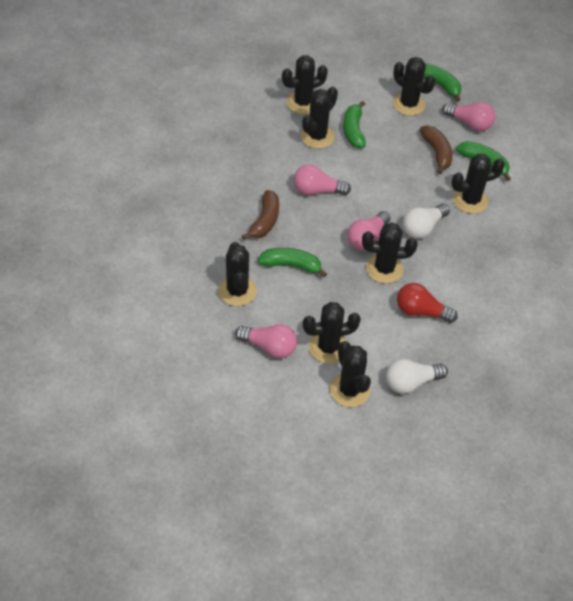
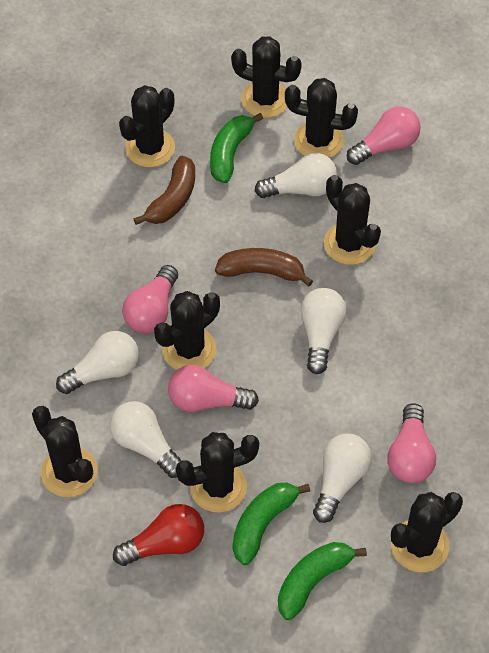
green banana: [258,248,327,277] [343,101,366,148] [424,63,461,102] [456,141,511,181] = 4 -> [210,113,263,183] [233,482,310,565] [278,542,367,620] = 3
white light bulb: [386,359,448,394] [403,204,450,239] = 2 -> [56,331,139,394] [110,401,182,478] [255,153,337,198] [300,288,347,374] [313,434,372,523] = 5

